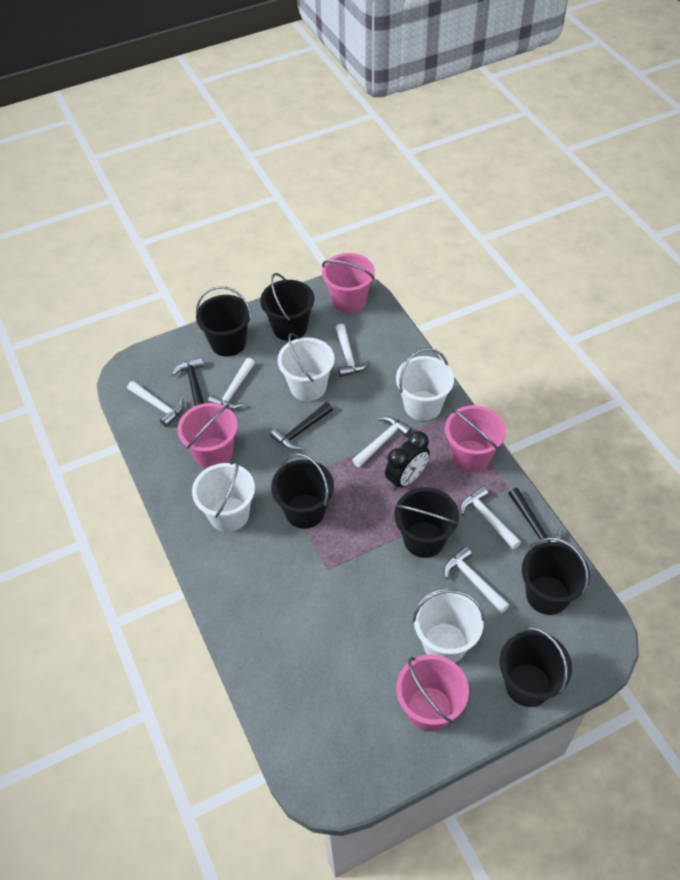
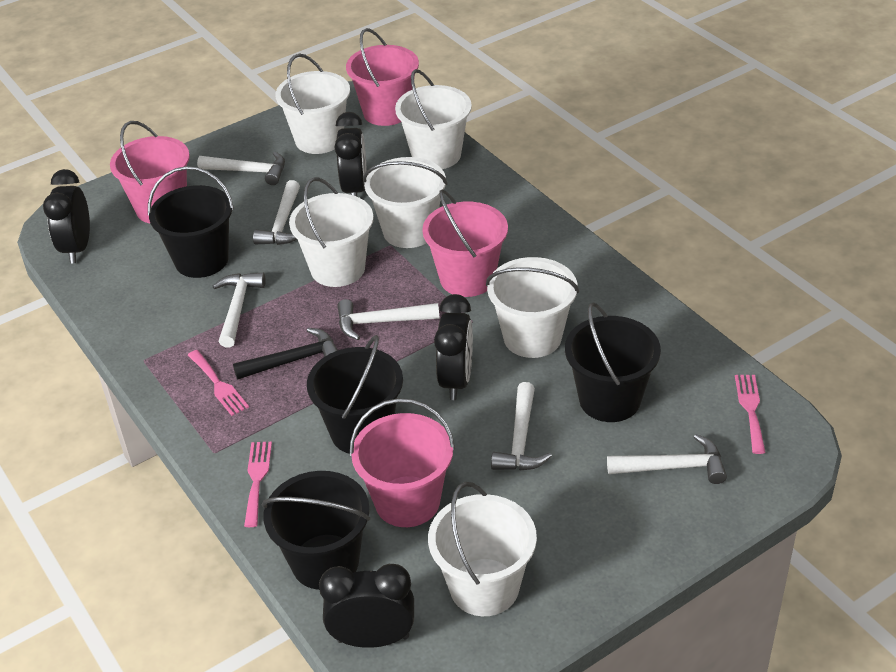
black bucket: [196,286,251,357] [260,273,314,341] [271,454,334,529] [395,487,459,558] [500,627,572,707] [522,538,590,615] = 6 -> [148,166,234,278] [262,471,370,590] [307,335,403,454] [565,302,661,422] = 4
black clock: [385,431,430,491] = 1 -> [43,169,90,263] [319,564,414,648] [334,112,367,197] [434,294,473,400] = 4
black hammer: [172,357,204,406] [270,402,333,450] [508,488,563,546] = 3 -> [233,328,338,379] = 1
pink fork: none = 0 -> [188,350,249,416] [244,442,272,527] [735,375,766,454] = 3
white bucket: [192,459,255,532] [277,333,334,401] [396,348,454,421] [413,590,485,663] = 4 -> [276,54,350,154] [289,178,373,287] [363,157,448,248] [395,69,472,169] [428,482,537,616] [486,257,579,358] = 6

